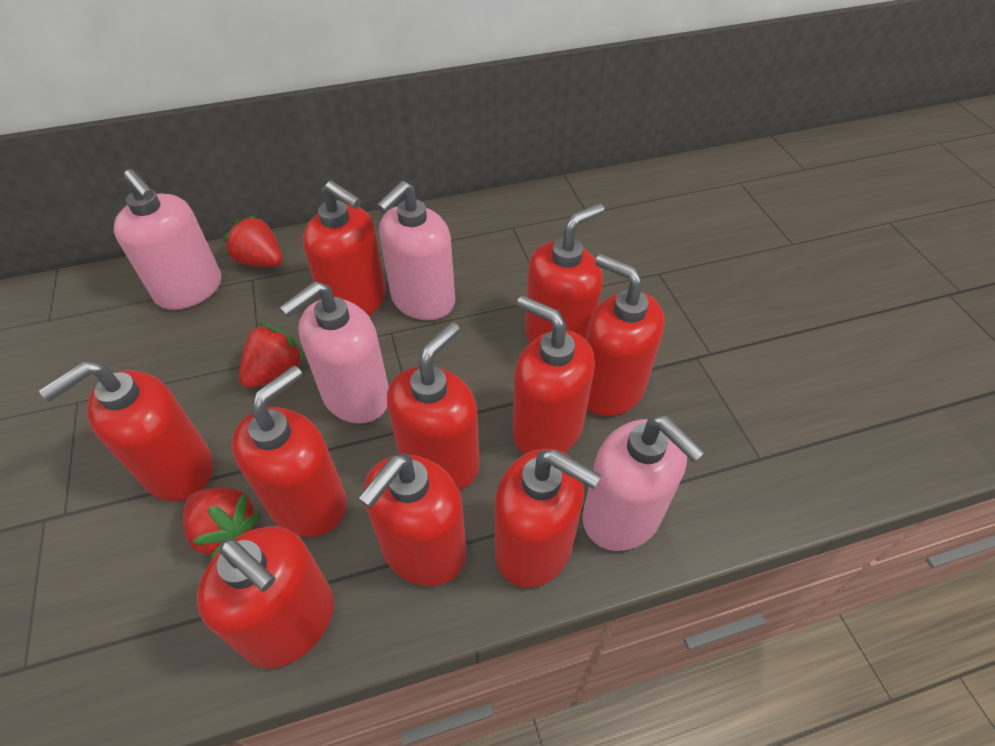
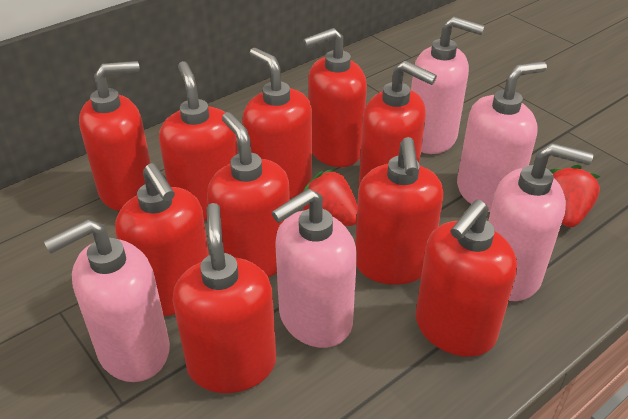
pink soap dispenser: [114,169,221,310] [279,281,389,424] [377,181,455,320] [582,415,705,551] = 4 -> [44,219,170,382] [271,189,357,348] [411,17,484,154] [457,61,547,212] [488,143,593,301] = 5
red strawberry: [183,488,261,561] [223,215,283,267] [239,323,306,388] = 3 -> [303,169,357,226] [550,165,601,227] = 2

